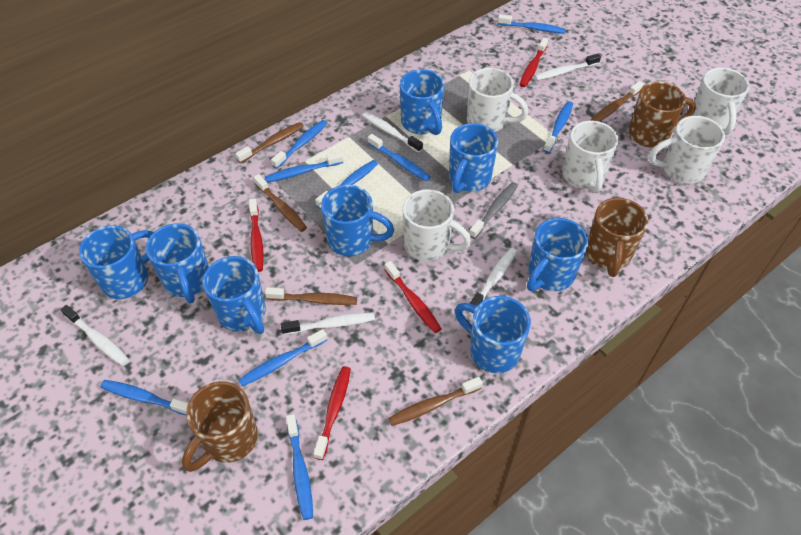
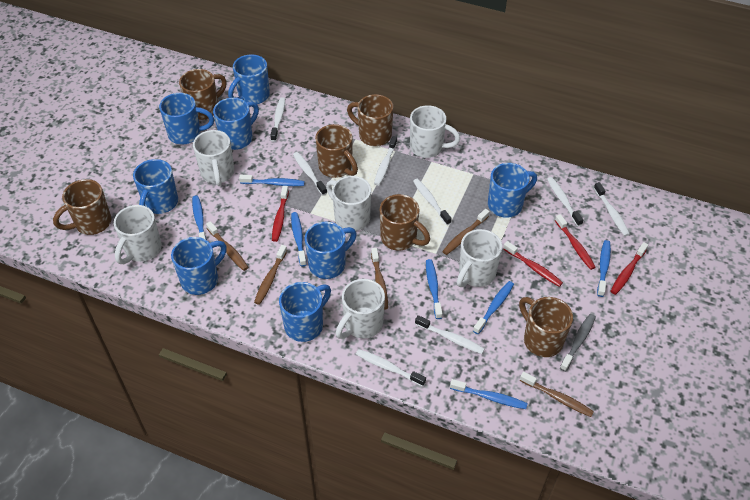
blue toothbrush: [100,380,188,415] [239,329,327,386] [265,152,343,183] [271,120,327,169] [286,414,313,520] [315,160,378,209] [368,134,431,181] [498,14,565,34] [543,101,573,153] = 9 -> [192,196,207,240] [239,175,305,186] [291,212,307,267] [426,259,442,319] [450,379,528,409] [473,281,514,334] [597,240,611,297] = 7
brown mug: [182,381,258,472] [586,198,649,277] [629,82,696,147] = 3 -> [53,179,112,235] [179,69,227,120] [315,124,358,178] [347,94,393,146] [380,194,430,251] [519,297,573,357] = 6
white mug: [403,189,472,261] [467,68,528,132] [562,121,619,193] [649,116,725,183] [692,68,749,135] = 5 -> [114,205,162,264] [193,130,234,186] [326,176,371,231] [336,279,385,339] [410,105,460,158] [457,229,502,287] = 6
white toothbrush: [61,305,129,366] [280,312,375,335] [362,112,423,153] [469,247,517,314] [535,54,601,81] = 5 -> [270,97,285,142] [293,152,327,195] [356,349,426,386] [374,136,397,186] [413,179,452,225] [415,315,484,354] [547,177,583,226] [594,182,630,236] = 8

